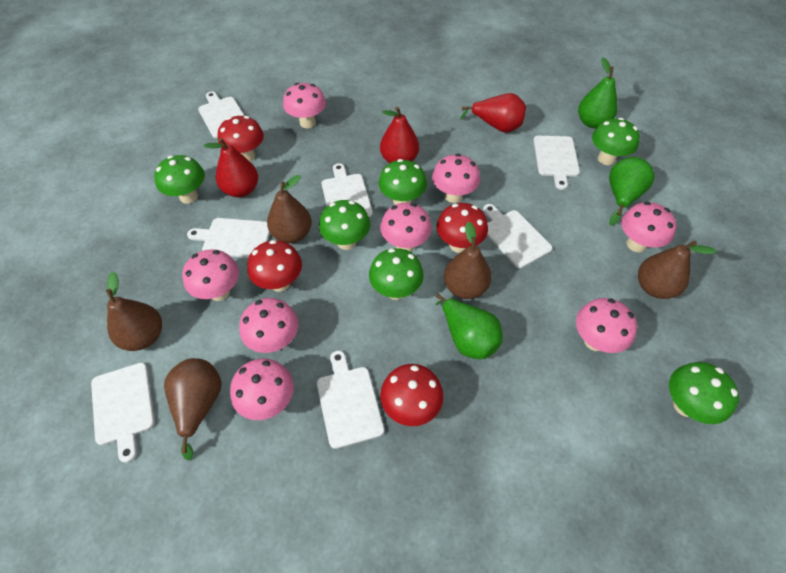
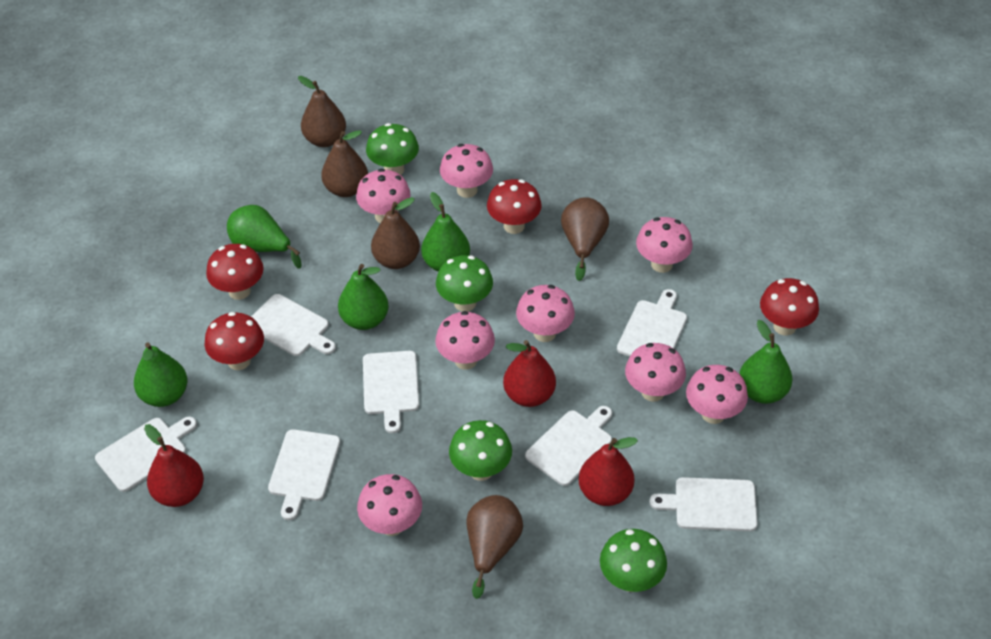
green mushroom: [154,155,205,204] [319,200,370,250] [369,248,424,300] [379,159,427,205] [592,118,640,165] [669,362,739,424] = 6 -> [366,123,419,175] [436,255,493,312] [449,420,512,481] [600,529,667,592] = 4
green pear: [435,294,503,359] [578,58,618,128] [609,157,655,226] = 3 -> [134,342,187,407] [227,205,302,269] [338,264,389,330] [421,192,470,272] [739,320,793,404] = 5

